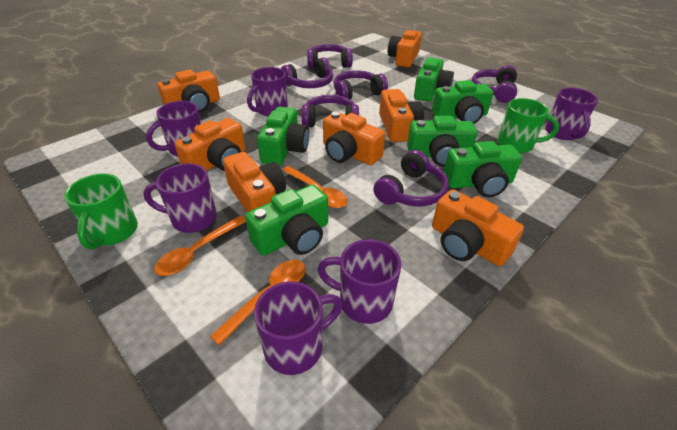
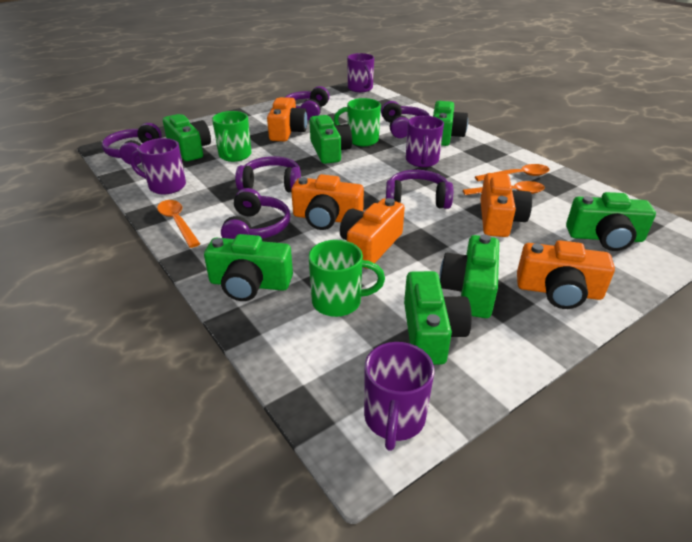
green camera: [245,185,328,256] [257,107,309,166] [407,116,477,167] [414,57,454,102] [432,80,493,124] [444,141,522,197] = 6 -> [163,114,211,161] [204,234,293,301] [310,115,352,164] [404,271,472,365] [433,101,468,146] [439,234,499,318] [566,192,656,251] = 7
green mug: [64,174,138,249] [498,98,559,153] = 2 -> [212,111,252,162] [308,240,385,317] [334,98,381,146] = 3
orange camera: [157,70,220,112] [175,118,245,171] [223,152,286,212] [323,112,385,165] [379,89,424,142] [388,29,422,67] [432,189,524,266] = 7 -> [267,97,307,141] [291,174,364,230] [340,198,405,269] [480,173,532,237] [517,240,615,309] = 5
purple mug: [143,163,217,233] [146,101,201,157] [247,67,288,116] [254,281,343,375] [317,239,401,324] [545,88,598,140] = 6 -> [130,138,186,194] [347,53,374,92] [364,342,435,451] [406,116,444,167] = 4

